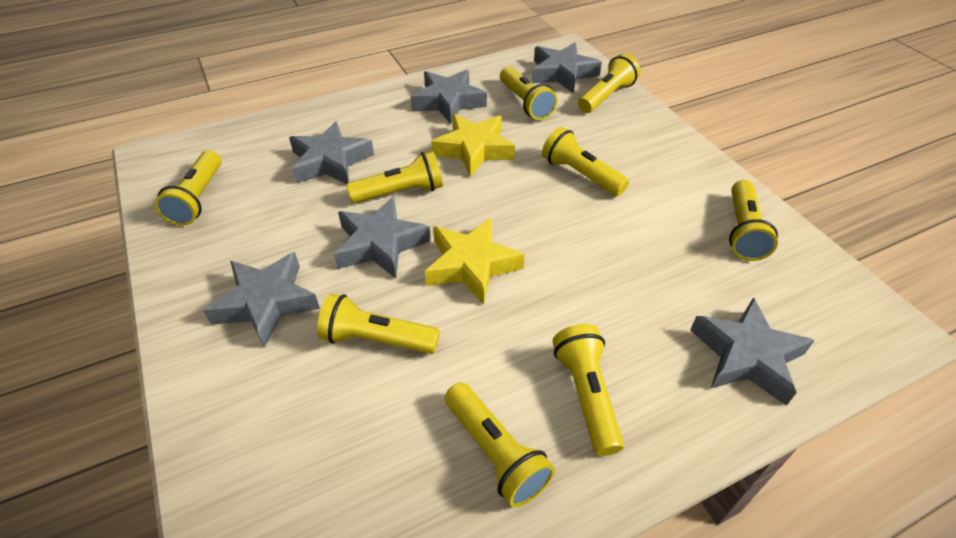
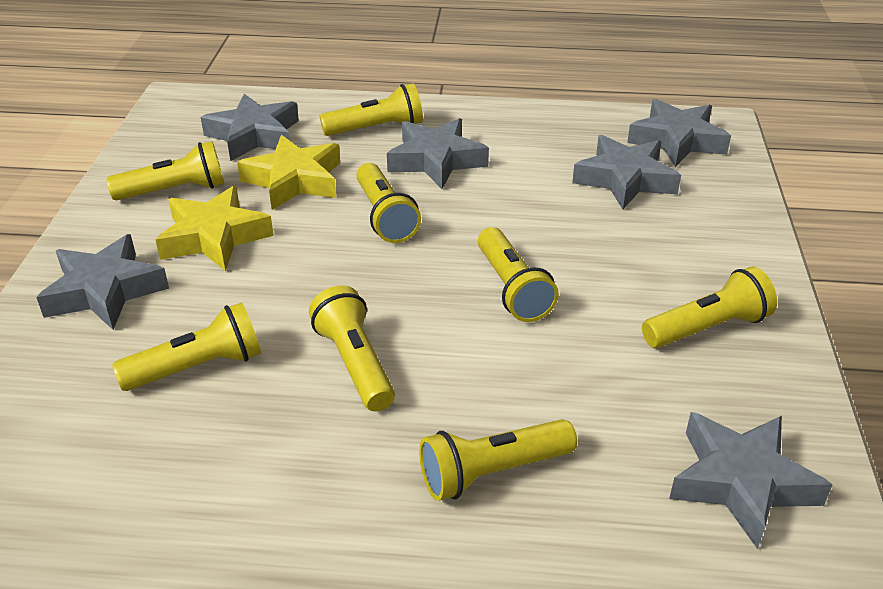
yellow flashlight: [155,150,221,226] [317,293,440,354] [346,151,443,203] [445,382,555,507] [500,67,557,120] [542,127,629,196] [553,324,624,456] [578,53,641,113] [729,180,778,261] = 9 -> [106,141,224,200] [112,302,261,391] [309,285,395,411] [320,83,423,136] [356,163,421,243] [419,419,577,501] [478,227,559,322] [642,266,777,348] = 8

